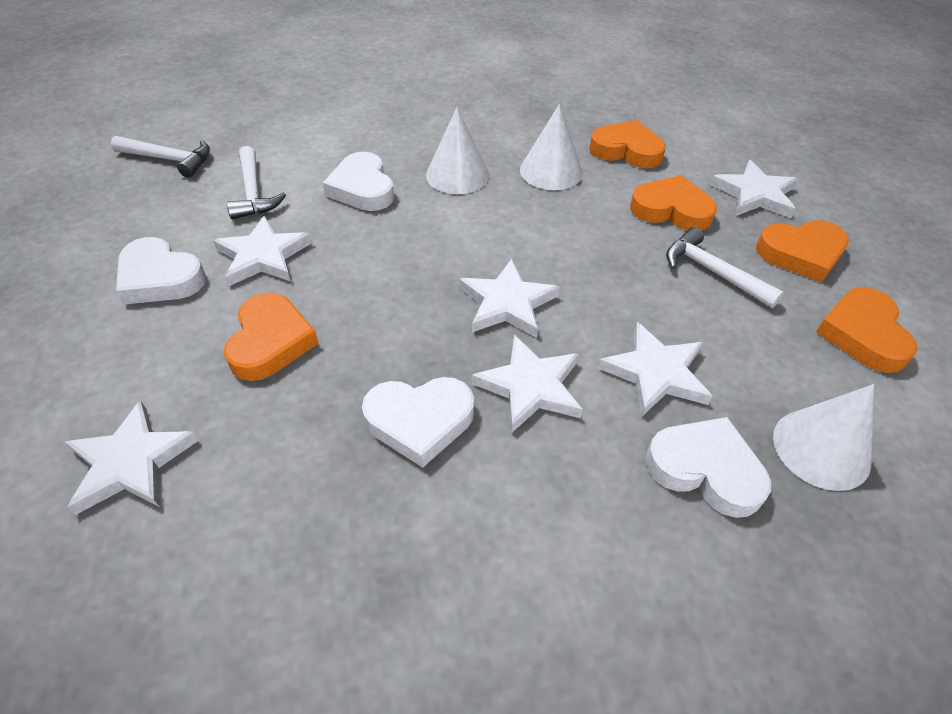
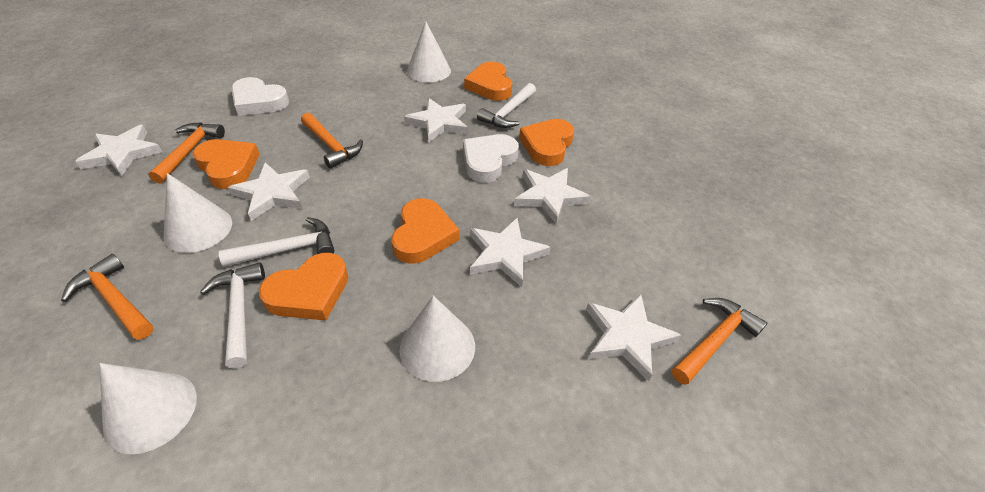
orange hammer: none = 0 -> [61,254,154,340] [148,122,225,184] [301,113,363,169] [672,298,767,385] = 4
white cone: [426,108,489,194] [520,104,583,190] [773,384,874,491] = 3 -> [99,363,197,454] [163,173,232,253] [400,296,475,382] [407,21,451,82] = 4
white heart: [116,237,206,305] [323,152,394,211] [362,377,474,468] [645,417,771,518] = 4 -> [231,77,289,116] [463,134,519,183] = 2

